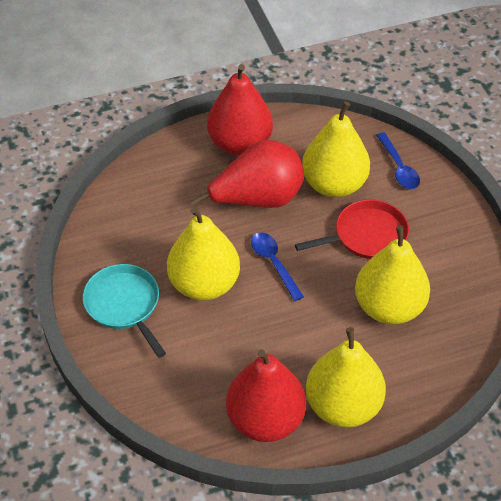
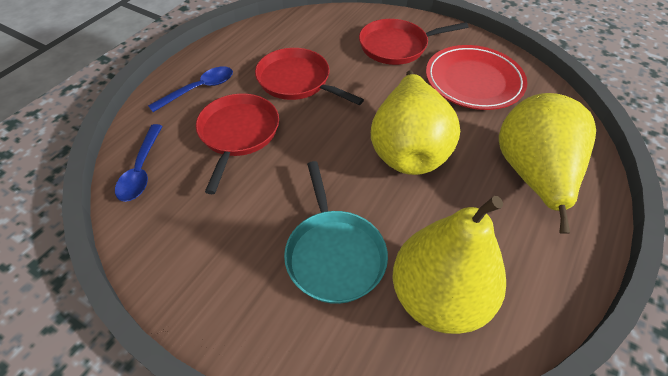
red pan: [295,199,409,259] = 1 -> [196,93,279,194] [255,48,364,105] [359,19,468,65] = 3
red pear: [190,140,304,208] [207,64,273,156] [226,349,306,442] = 3 -> none = 0
red plate: none = 0 -> [426,45,527,110] = 1
yellow pear: [167,207,240,301] [302,101,370,197] [306,327,386,428] [355,225,430,325] = 4 -> [371,70,460,175] [392,196,506,334] [499,93,596,234] = 3

